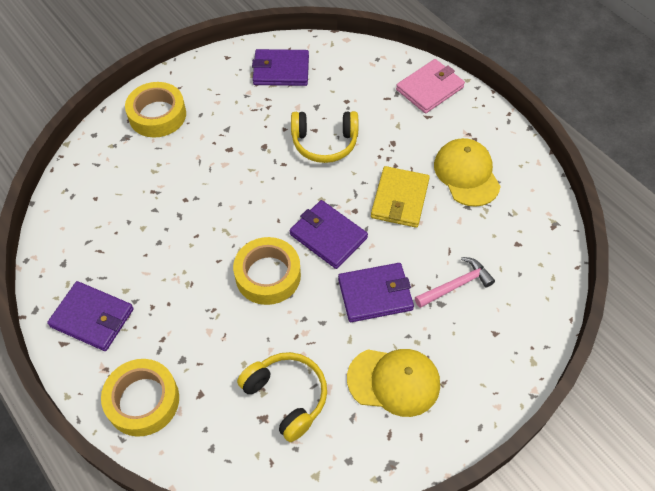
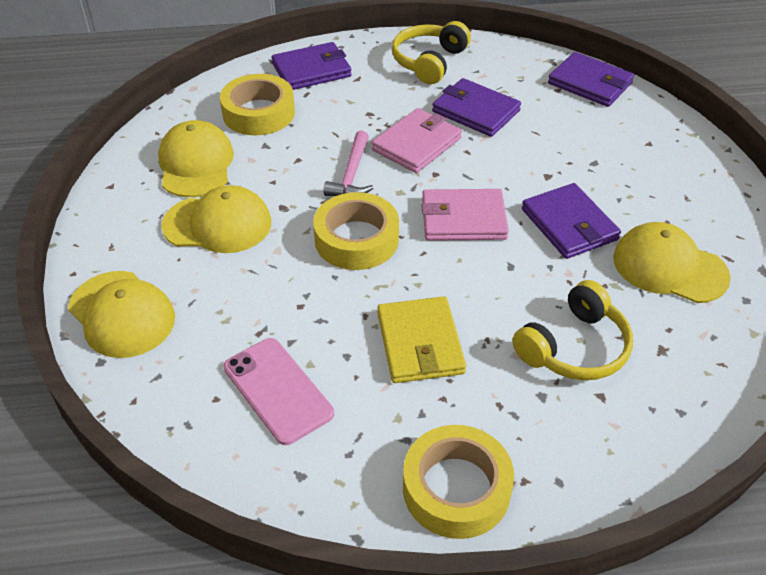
pink phone: none = 0 -> [224,338,334,445] = 1
pink wallet: [396,59,465,114] = 1 -> [372,108,462,173] [422,189,509,241] = 2
yellow cap: [347,349,440,417] [434,138,501,207] = 2 -> [68,271,175,358] [158,120,234,197] [161,185,271,253] [613,222,731,303] = 4

